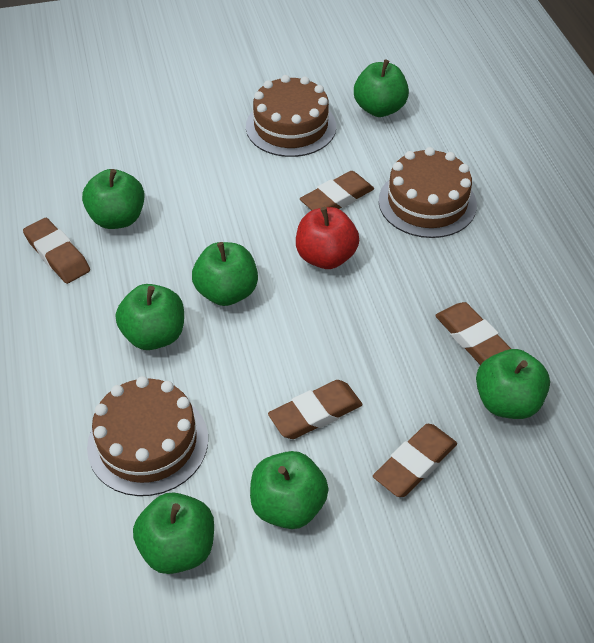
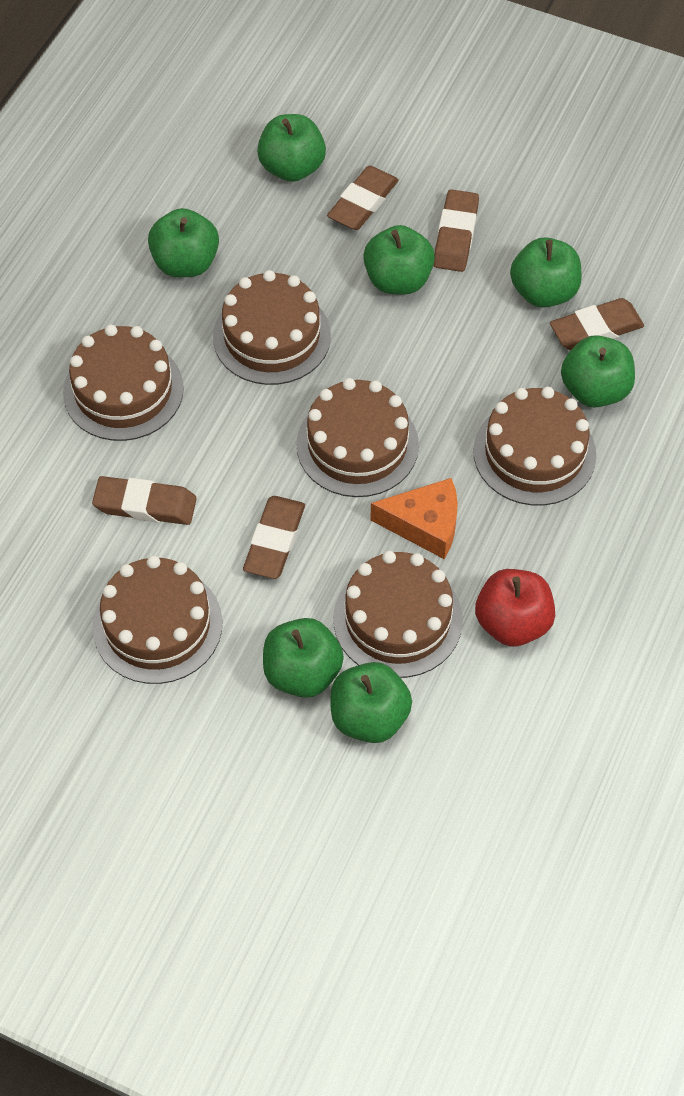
brown cake: [87,376,208,496] [246,75,336,157] [379,147,477,238] = 3 -> [63,325,184,441] [92,556,223,684] [213,270,331,385] [296,378,419,497] [333,551,463,678] [473,387,596,506] = 6
orange cheese: none = 0 -> [370,478,458,559] = 1

